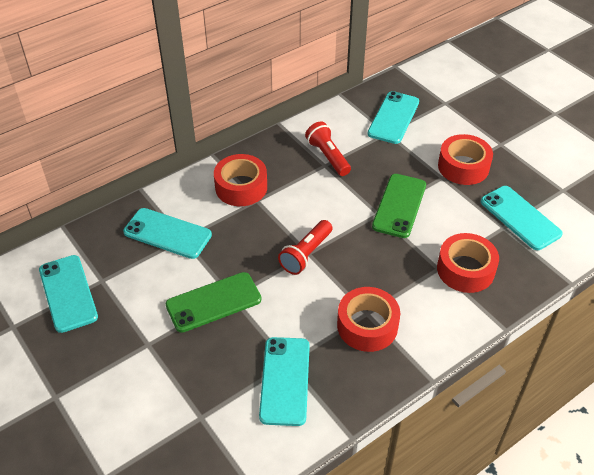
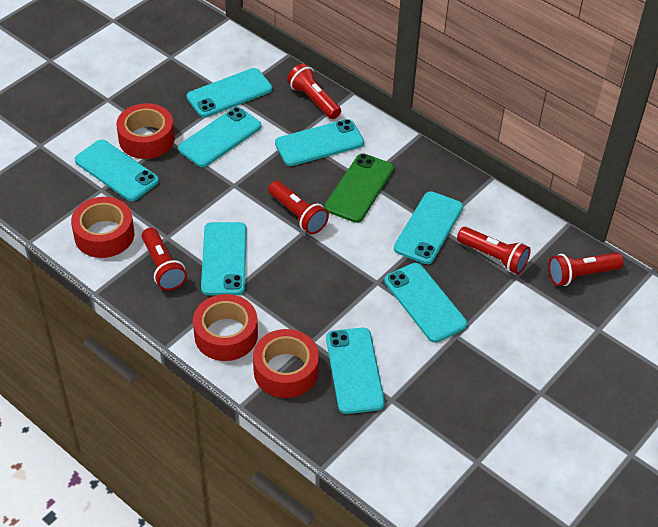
green phone: [165,272,261,333] [372,174,426,238] = 2 -> [325,153,394,223] = 1
red flashlight: [278,220,332,275] [305,121,351,176] = 2 -> [142,228,187,291] [268,181,329,234] [287,63,341,119] [457,227,531,274] [548,252,624,286] = 5
turquoise phone: [39,255,98,333] [123,208,212,259] [259,337,310,426] [368,91,419,144] [481,186,563,250] = 5 -> [74,140,159,201] [178,107,261,167] [187,68,272,117] [201,222,247,295] [275,119,364,166] [326,328,385,414] [384,263,467,343] [394,191,463,264] = 8

